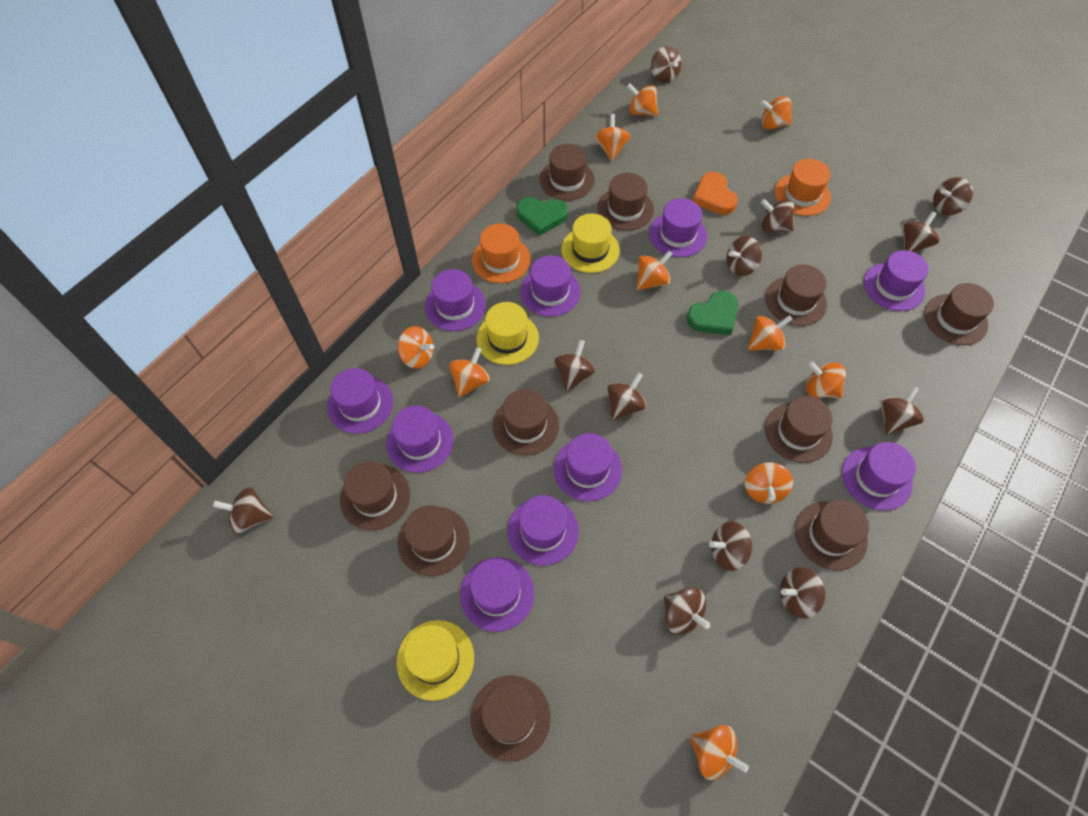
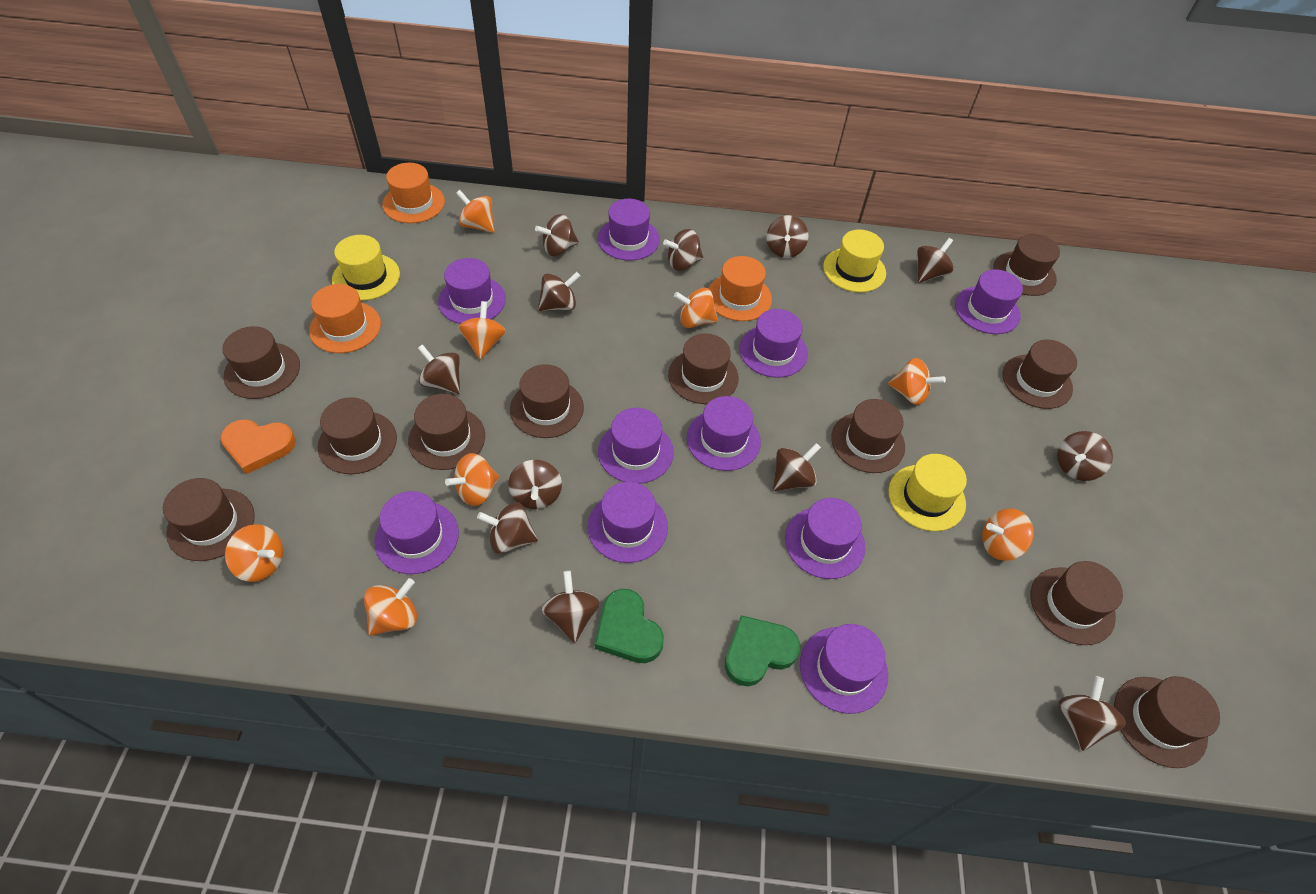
brown hat: [340,461,410,530] [398,505,470,576] [470,675,551,762] [493,389,559,456] [539,144,595,200] [597,173,654,231] [765,396,833,463] [766,265,827,326] [795,500,869,570] [924,283,994,345] = 10 -> [163,478,255,561] [222,326,300,399] [318,397,397,474] [408,394,485,470] [510,364,584,438] [668,333,739,404] [831,399,905,473] [993,234,1060,296] [1002,340,1077,409] [1030,561,1123,645] [1114,676,1220,768] = 11
orange hat: [472,223,531,283] [774,159,831,216] = 2 -> [309,284,381,353] [382,163,445,223] [709,256,772,321] = 3
orange spinning top: [398,326,434,369] [449,347,490,397] [594,114,630,161] [627,83,658,116] [637,250,673,290] [690,725,749,780] [745,462,793,504] [748,315,793,350] [761,96,792,130] [806,361,846,398] = 10 -> [225,524,283,582] [364,578,417,636] [445,453,500,506] [456,190,494,233] [458,301,506,360] [674,288,718,328] [888,358,946,405] [982,508,1034,561] = 8

